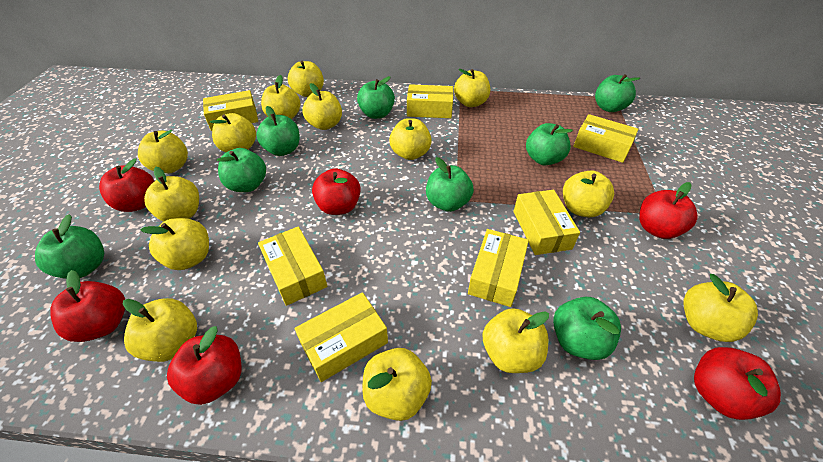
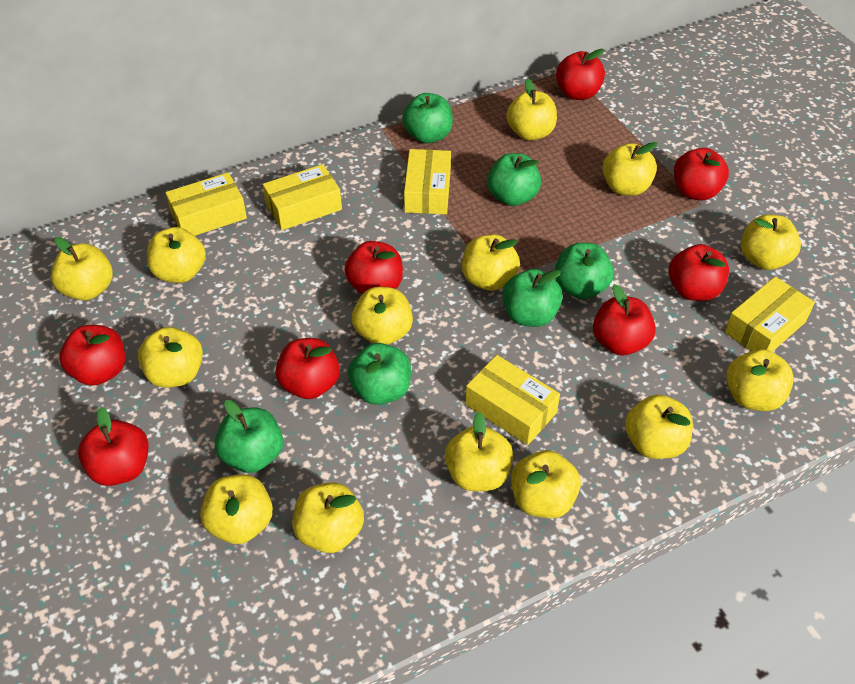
green apple: [35,214,104,279] [217,148,266,192] [256,106,300,156] [357,76,395,119] [426,157,474,212] [526,123,573,165] [553,297,621,360] [595,74,640,112] = 8 -> [215,400,283,473] [348,343,411,405] [402,93,453,143] [487,153,541,206] [502,269,563,327] [555,243,614,299] = 6
red apple: [50,270,125,342] [99,159,154,212] [167,326,242,405] [312,168,361,215] [639,182,698,239] [694,347,781,420] = 6 -> [59,325,125,386] [78,407,149,486] [275,338,340,399] [345,241,403,294] [556,49,605,100] [593,284,656,355] [669,244,729,301] [674,148,729,201] = 8
yellow box: [203,90,258,131] [258,226,328,306] [295,292,388,382] [407,84,453,118] [468,229,529,307] [513,190,580,255] [573,114,638,163] = 7 -> [165,172,247,236] [263,164,342,230] [404,149,451,214] [465,355,560,445] [724,276,815,352] = 5

